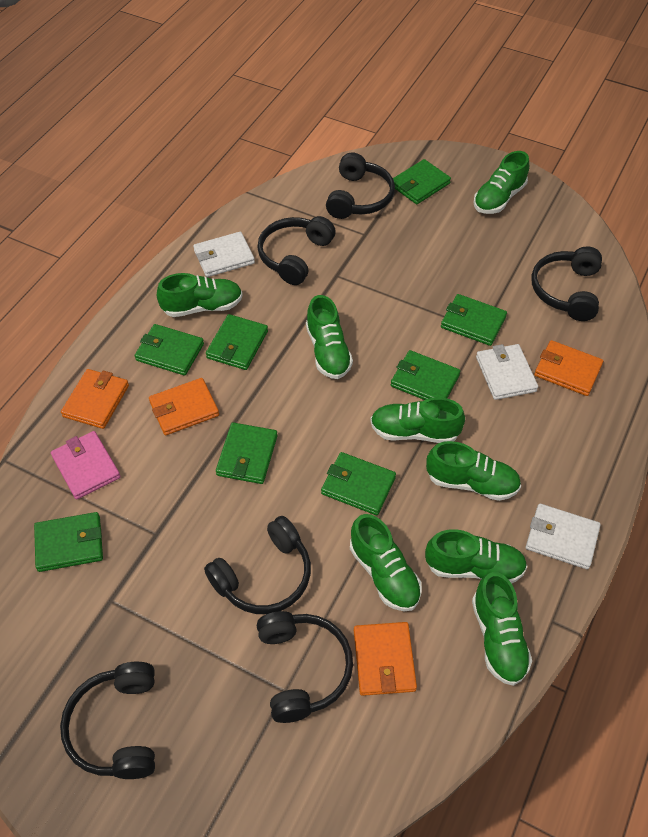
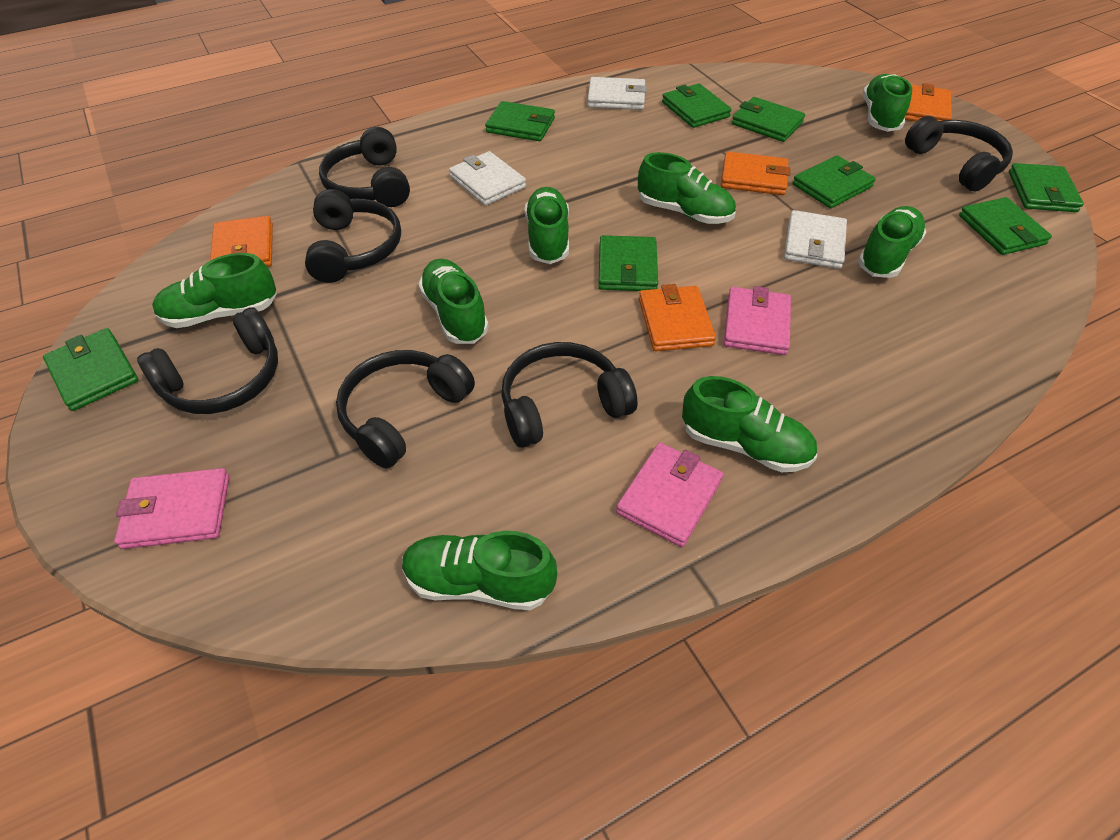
pink wallet: [51,431,121,500] = 1 -> [114,468,230,549] [616,443,723,547] [724,286,791,355] = 3

